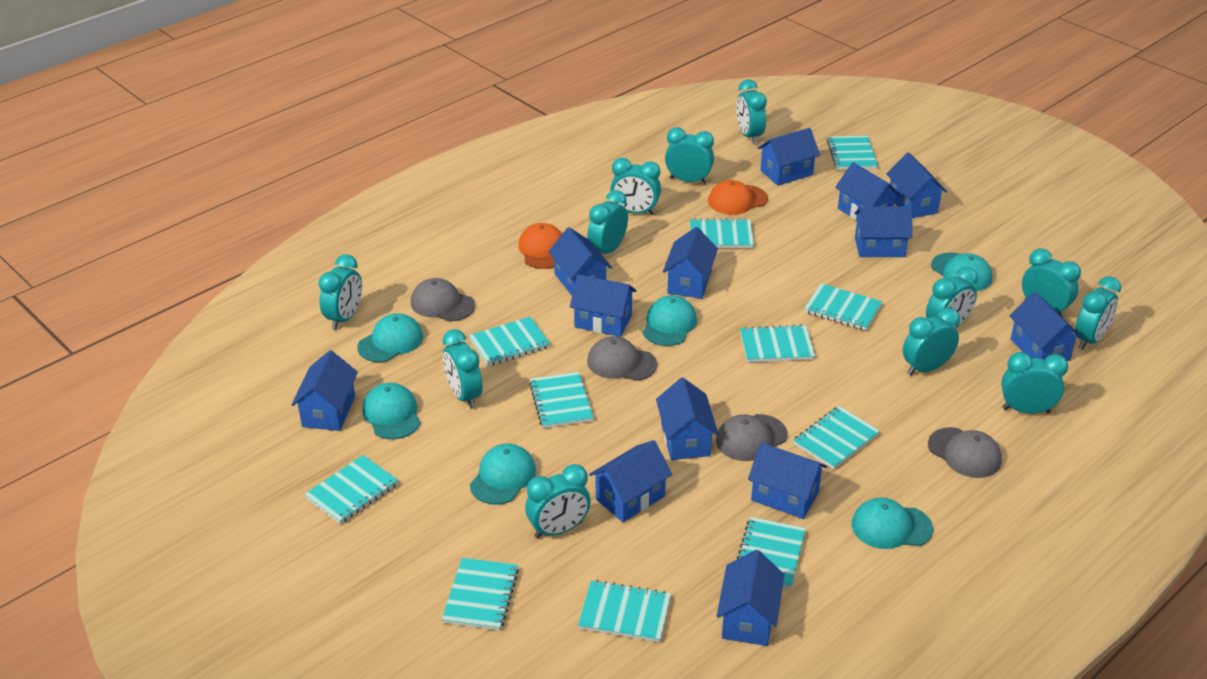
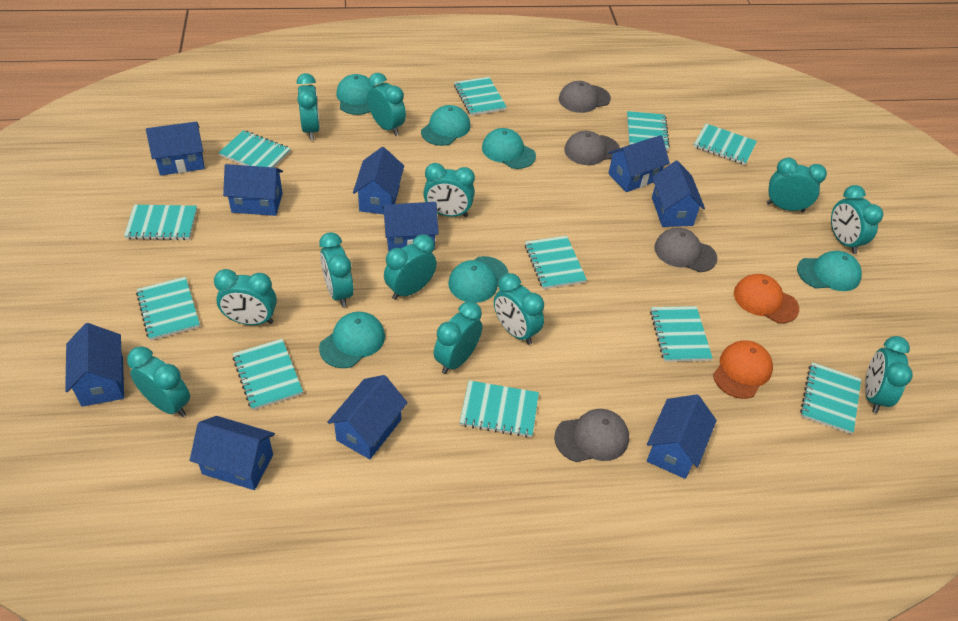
blue house: [291,350,358,431] [548,227,612,295] [570,274,636,337] [589,440,672,522] [656,378,718,460] [663,227,718,299] [717,550,785,646] [748,443,827,519] [758,128,820,186] [835,162,901,220] [854,206,912,257] [886,152,947,218] [1010,292,1083,361] = 13 -> [65,323,124,407] [146,121,205,175] [190,416,275,490] [223,164,283,216] [327,375,408,459] [353,147,404,214] [382,202,439,252] [608,135,670,192] [647,394,717,479] [652,161,705,227] = 10

